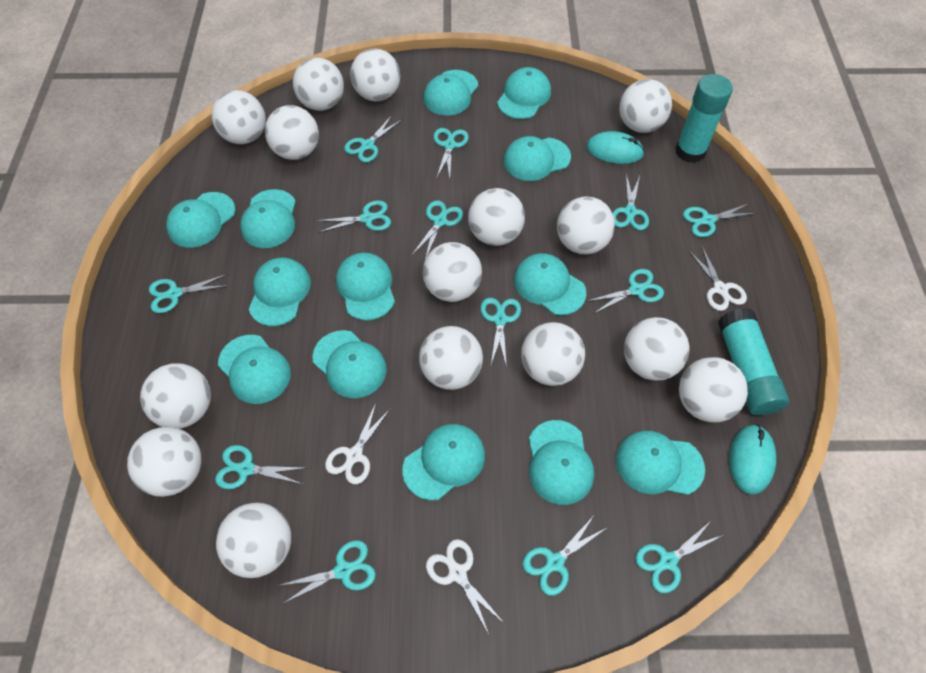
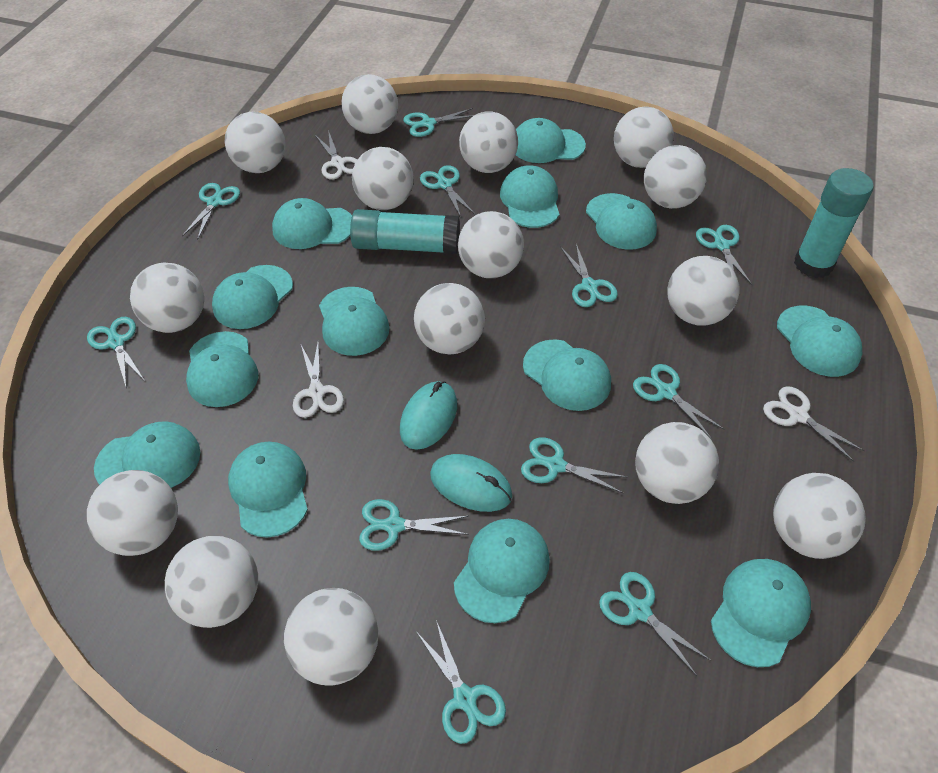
turquoise scissors: [149,274,227,313] [215,445,305,489] [277,540,376,604] [316,200,391,232] [344,115,402,163] [412,200,463,259] [434,128,469,179] [480,298,521,368] [522,514,608,596] [588,269,664,313] [612,174,649,230] [635,521,723,593] [683,203,757,237] = 13 -> [87,317,145,386] [182,183,240,240] [359,499,469,551] [403,108,474,137] [417,620,506,744] [420,165,475,218] [521,437,627,493] [560,244,618,307] [599,572,712,676] [633,364,724,439] [696,225,752,285] = 11

